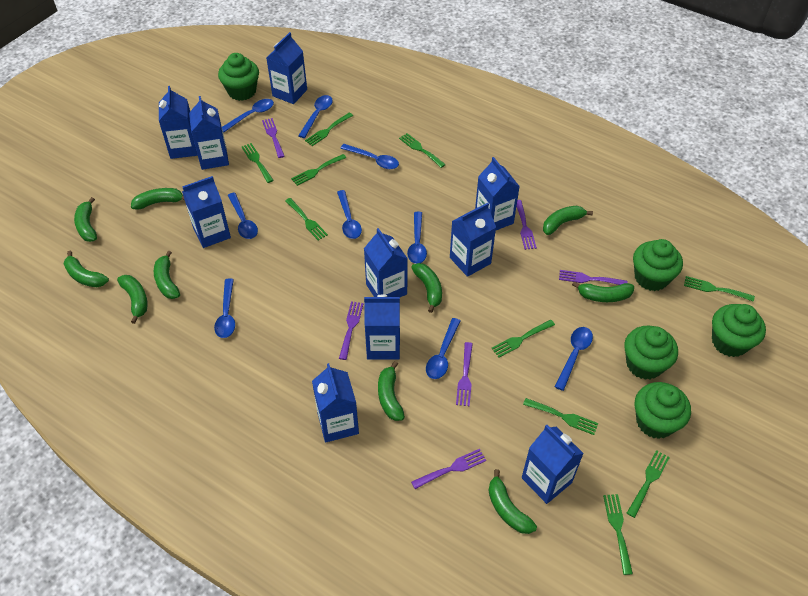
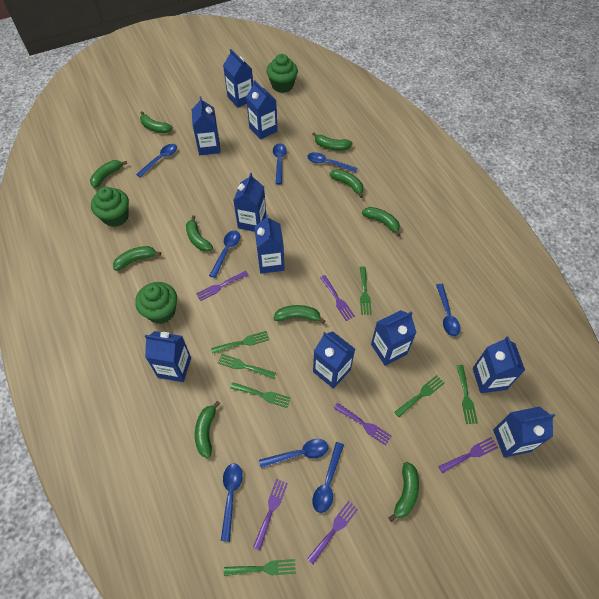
blue spoon: [214,278,235,338] [222,99,274,133] [228,192,258,239] [298,95,333,138] [337,190,362,239] [340,144,399,169] [407,212,427,264] [426,318,461,379] [555,327,593,391] = 9 -> [136,144,177,177] [209,231,240,278] [221,463,243,542] [259,439,328,468] [273,144,287,184] [307,152,357,173] [312,442,344,513] [436,284,461,336] = 8
green cupcake: [218,53,259,101] [624,326,678,380] [633,239,683,291] [635,382,691,439] [712,304,766,357] = 5 -> [91,187,129,227] [135,282,177,324] [266,54,298,93] = 3
green fork: [242,143,274,183] [285,198,328,240] [291,154,346,186] [305,113,353,146] [399,133,446,168] [491,320,555,358] [523,398,598,435] [603,494,633,575] [627,450,670,518] [684,276,755,302] = 10 -> [211,331,269,354] [218,354,276,379] [224,559,296,576] [230,382,291,408] [360,266,372,315] [394,375,445,417] [457,365,478,424] = 7

